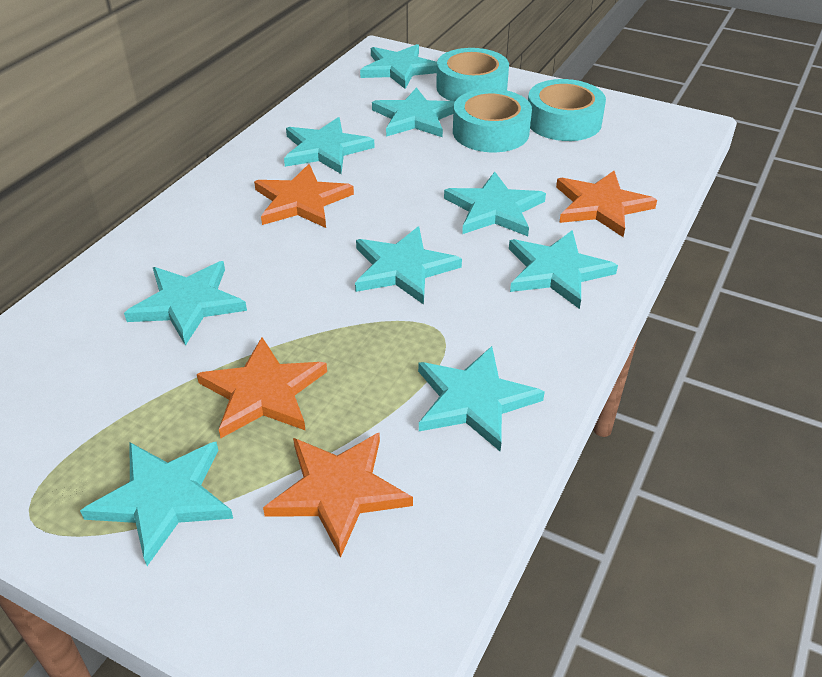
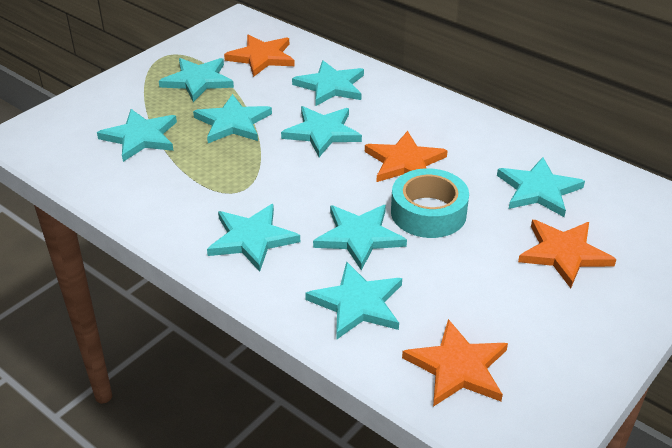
turquoise tape: [436,48,509,101] [453,89,532,152] [528,79,606,141] = 3 -> [391,168,469,238] = 1

